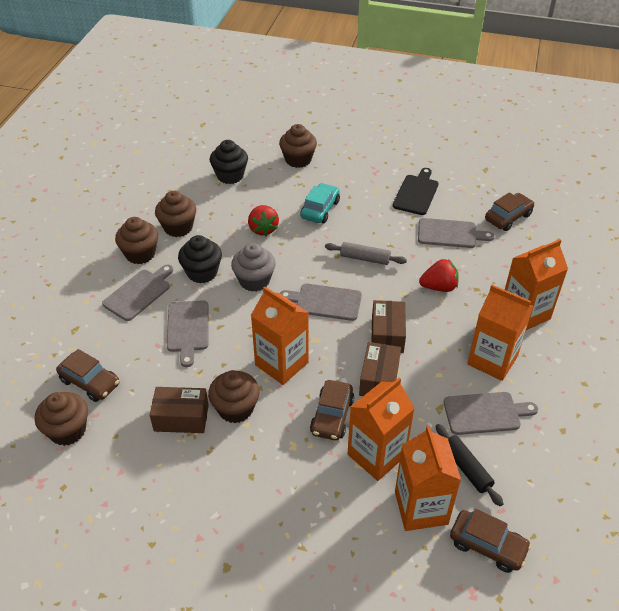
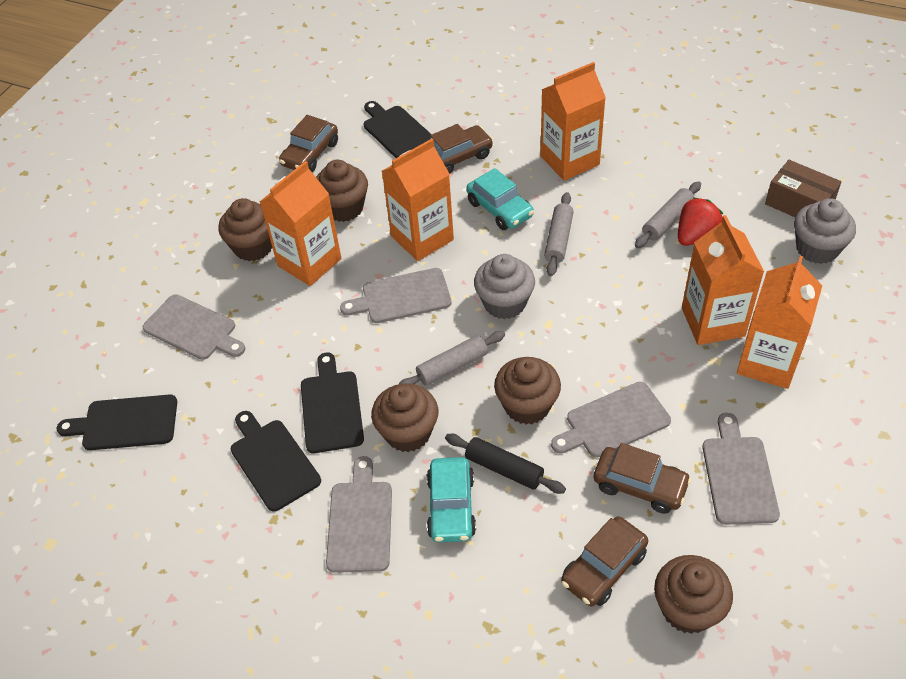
black cupcake: [178,235,222,283] [210,140,248,184] = 2 -> none = 0
black cutting board: [393,168,438,215] = 1 -> [57,394,177,450] [231,411,321,512] [301,353,364,453] [363,101,432,158] = 4
brown box: [150,387,209,433] [359,342,401,396] [372,300,406,353] = 3 -> [765,160,841,217] = 1
grey cupcake: [231,243,276,292] = 1 -> [474,254,535,319] [794,198,856,264] = 2
grey rolling pin: [325,242,407,265] = 1 -> [399,331,505,386] [544,192,574,276] [635,181,701,248] = 3
red strawberry: [248,205,279,236] [419,259,459,292] = 2 -> [678,197,723,246] = 1
turquoise car: [300,183,340,223] = 1 -> [427,457,476,542] [466,168,534,230] = 2

